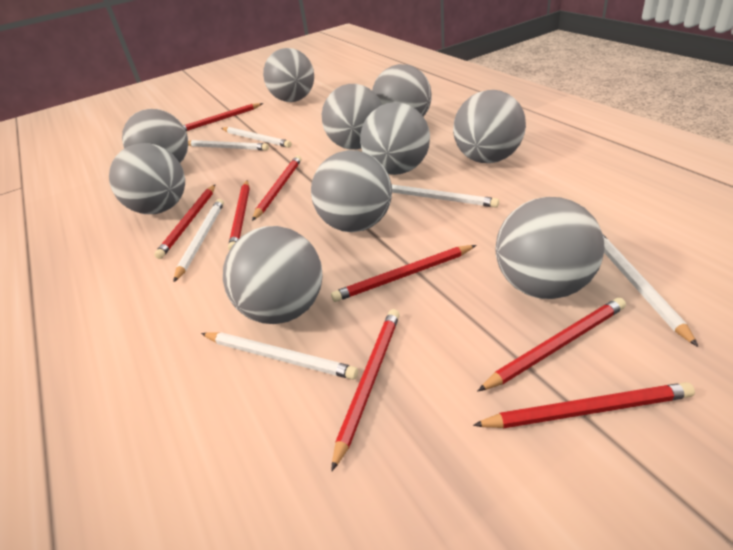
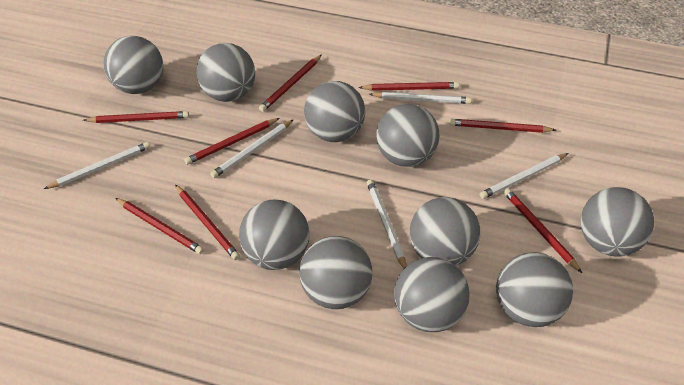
white pencil: [174,199,224,282] [188,140,269,151] [201,332,358,380] [221,127,292,148] [392,184,499,208] [603,235,698,347] = 6 -> [44,142,150,189] [210,119,294,178] [367,179,407,269] [369,92,472,104] [480,153,569,199] = 5

